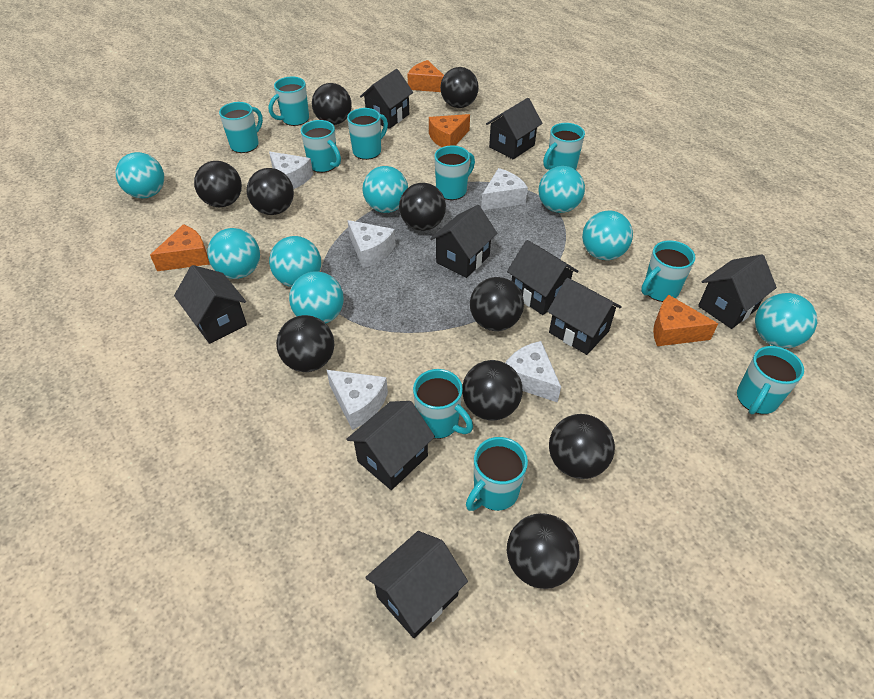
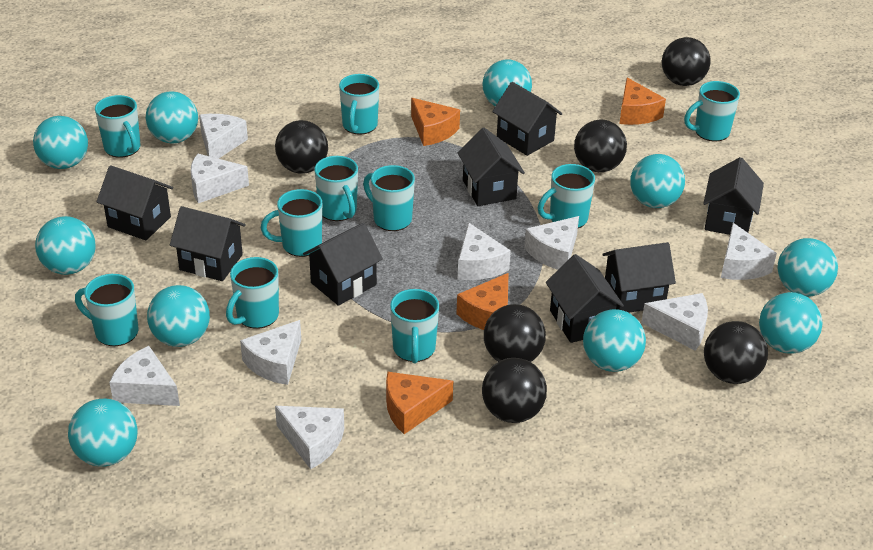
black ball: [194,161,242,207] [247,168,294,215] [276,315,334,372] [312,83,352,125] [399,183,446,231] [440,67,479,108] [462,360,523,420] [470,277,524,331] [507,513,579,589] [549,414,615,479] = 10 -> [275,120,328,174] [482,358,547,423] [484,304,546,362] [574,120,627,172] [662,37,711,86] [704,321,768,384] = 6
black house: [174,265,247,344] [346,401,435,490] [360,69,413,129] [365,531,468,638] [430,205,497,278] [486,98,543,159] [507,240,578,315] [547,278,622,355] [698,254,777,329] = 9 -> [96,165,173,241] [170,206,246,281] [303,223,383,306] [458,128,525,206] [492,82,562,156] [546,254,624,343] [602,242,676,313] [703,157,764,235] = 8
turquoise ball: [115,152,164,199] [208,228,260,279] [269,236,321,287] [289,271,344,323] [363,166,408,213] [539,166,585,213] [582,210,633,260] [755,293,817,348] = 8 -> [33,116,88,169] [35,216,96,275] [68,399,138,467] [146,92,198,143] [147,285,210,347] [483,59,532,106] [583,309,646,372] [630,154,685,208] [759,292,822,354] [777,238,838,297] = 10
white cheese: [269,151,313,189] [327,370,388,430] [347,220,396,268] [481,168,528,210] [506,341,561,403] = 5 -> [109,346,180,406] [191,154,249,203] [199,114,248,159] [240,320,301,385] [275,406,344,469] [458,223,511,280] [524,216,579,270] [641,293,708,351] [721,223,777,280] = 9

